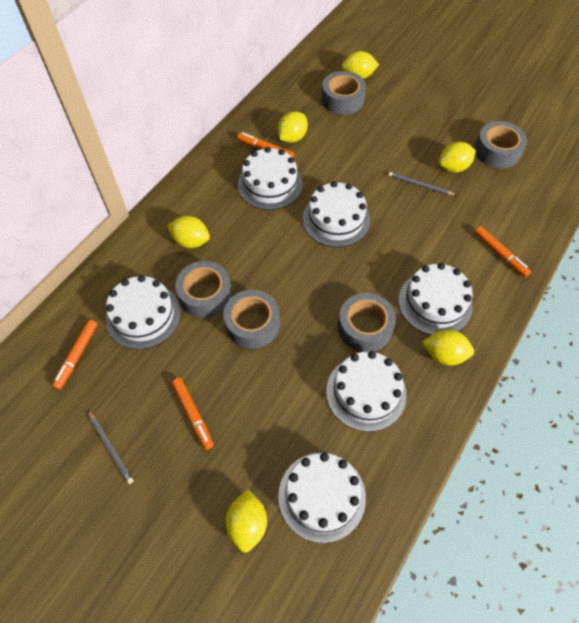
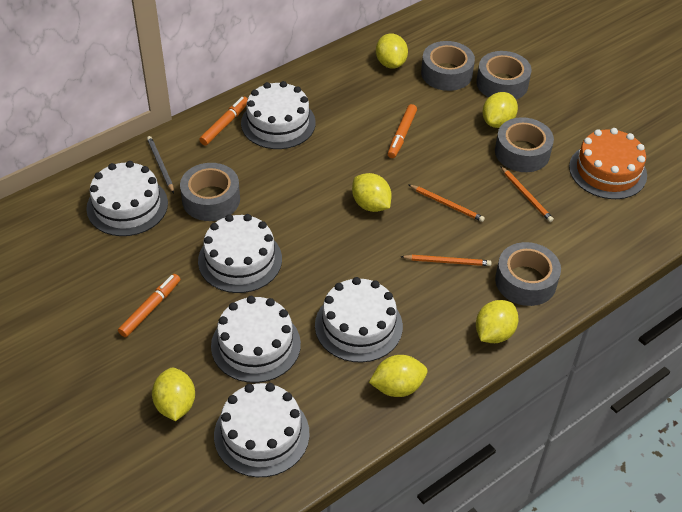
grey pencil: [88,411,133,484] [388,172,456,195] = 2 -> [147,136,174,193] = 1
orange cake: none = 0 -> [569,128,647,199] = 1
orange marker: [52,320,97,389] [172,378,214,450] [237,132,294,158] [474,226,531,277] = 4 -> [118,274,180,337] [199,97,248,145] [388,104,417,158] = 3
orange pencil: none = 0 -> [401,255,491,266] [409,185,485,222] [500,166,554,222] = 3

